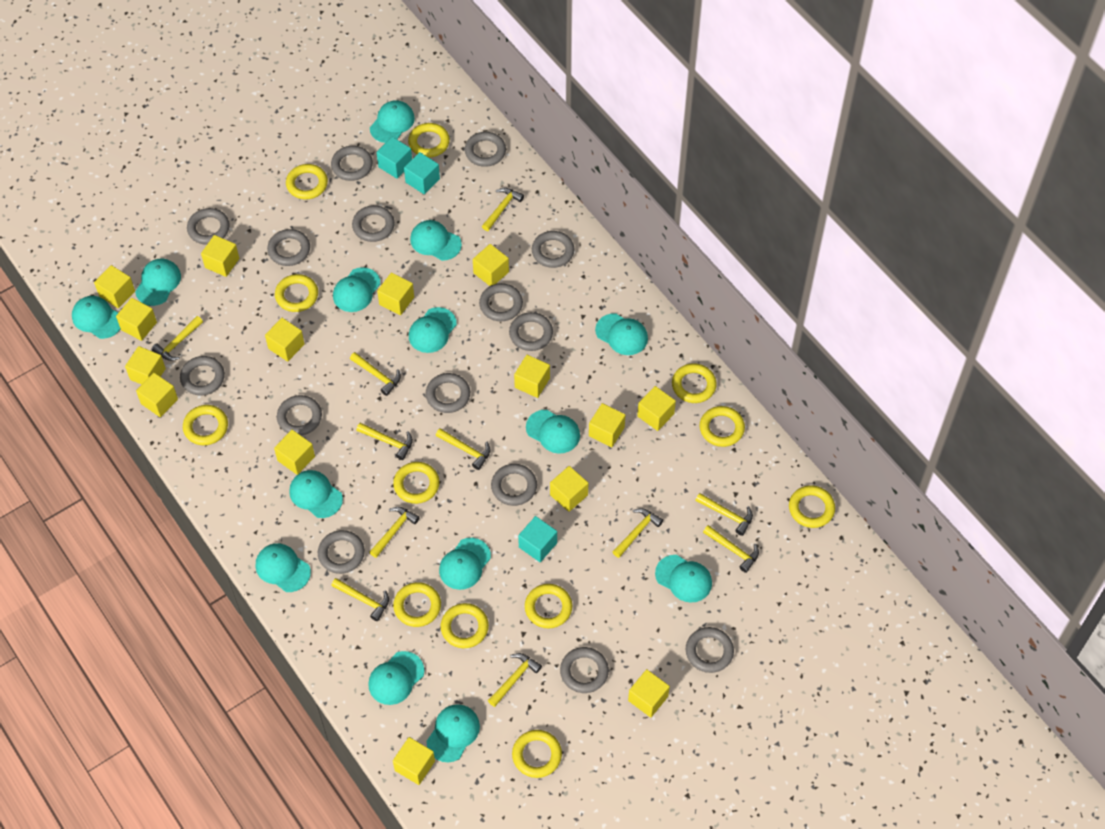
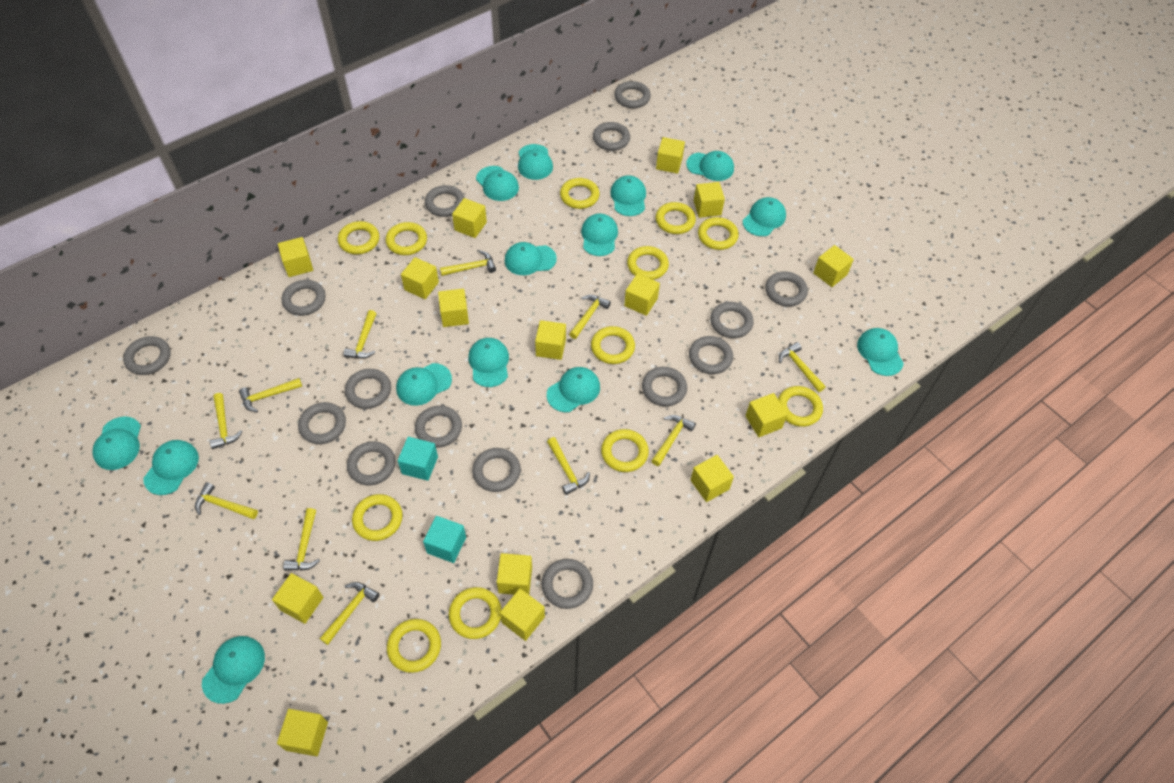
turquoise cube: [376,137,412,179] [404,152,440,194] [518,516,557,562] = 3 -> [398,437,438,481] [423,516,466,563] = 2

